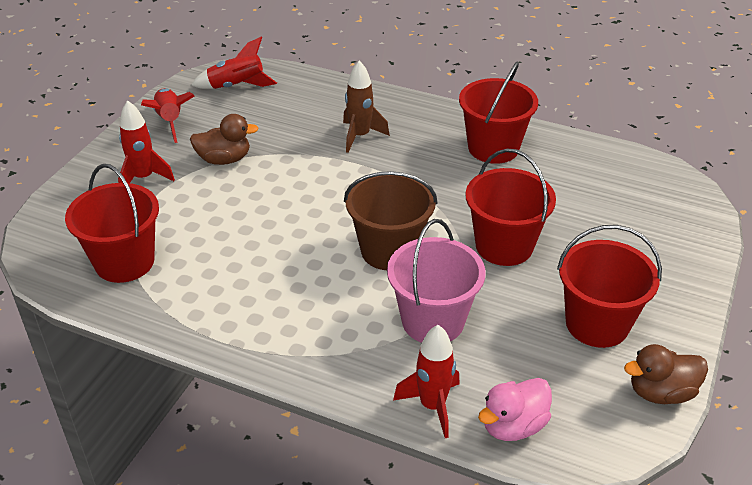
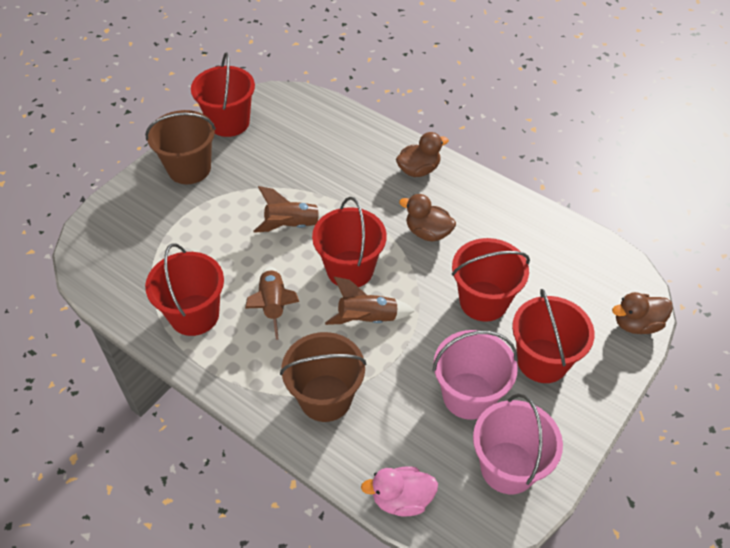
brown bucket: [344,171,437,270] = 1 -> [145,110,216,184] [280,332,366,422] = 2
brown duck: [190,114,259,165] [624,344,708,404] = 2 -> [396,132,449,177] [399,194,456,241] [612,292,673,334] = 3
brown rocket: [343,61,390,153] = 1 -> [245,266,299,340] [254,186,331,233] [325,277,415,325] = 3
pink bucket: [387,219,486,343] = 1 -> [432,330,518,420] [473,394,563,494] = 2
red bucket: [65,164,159,283] [459,62,538,164] [466,149,556,266] [557,225,662,348] = 4 -> [145,243,224,336] [191,52,255,137] [312,197,387,287] [452,238,530,322] [512,289,594,383] = 5
red rocket: [118,100,175,183] [141,88,194,143] [191,36,277,89] [393,325,460,438] = 4 -> none = 0

